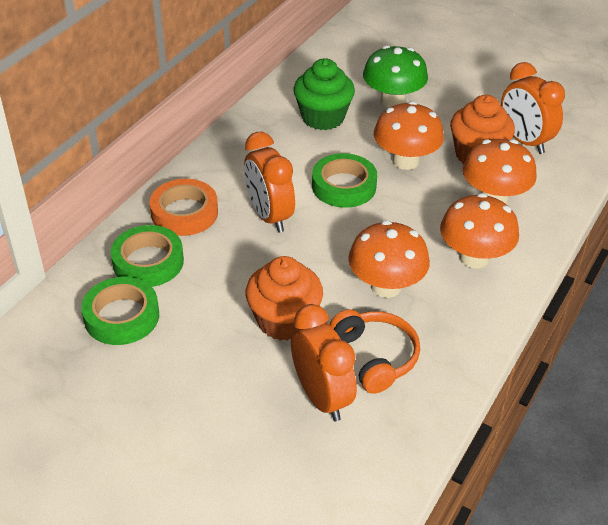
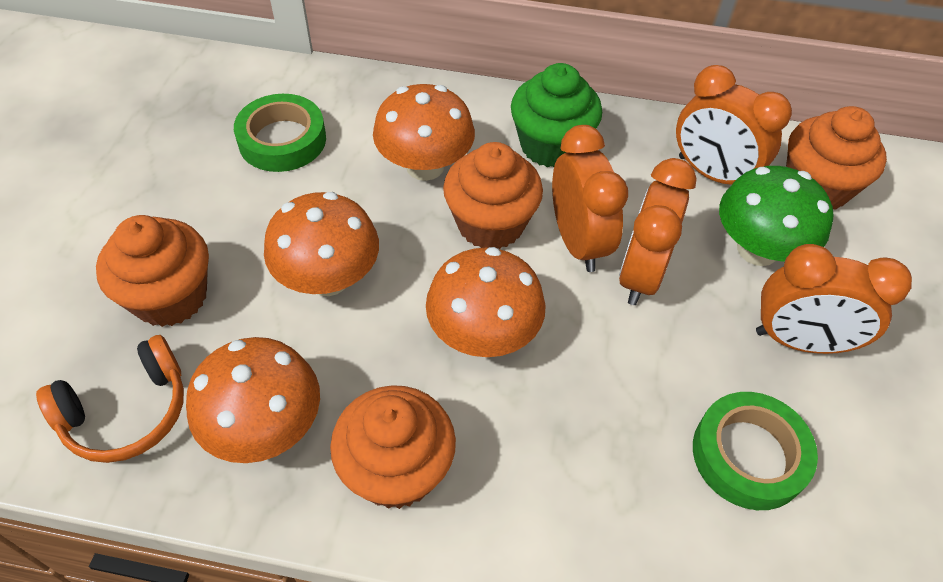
green tape: [81,277,159,345] [111,225,184,287] [312,153,377,208] = 3 -> [234,94,326,172] [693,392,818,510] = 2
orange clock: [244,132,295,233] [291,304,357,421] [501,62,565,154] = 3 -> [552,125,628,272] [619,158,697,305] [676,65,792,185] [756,244,912,354] = 4
orange cupcake: [246,256,323,341] [450,95,515,164] = 2 -> [96,215,209,327] [330,385,456,509] [443,142,543,249] [786,106,887,209] = 4
orange tape: [149,179,218,236] = 1 -> none = 0

